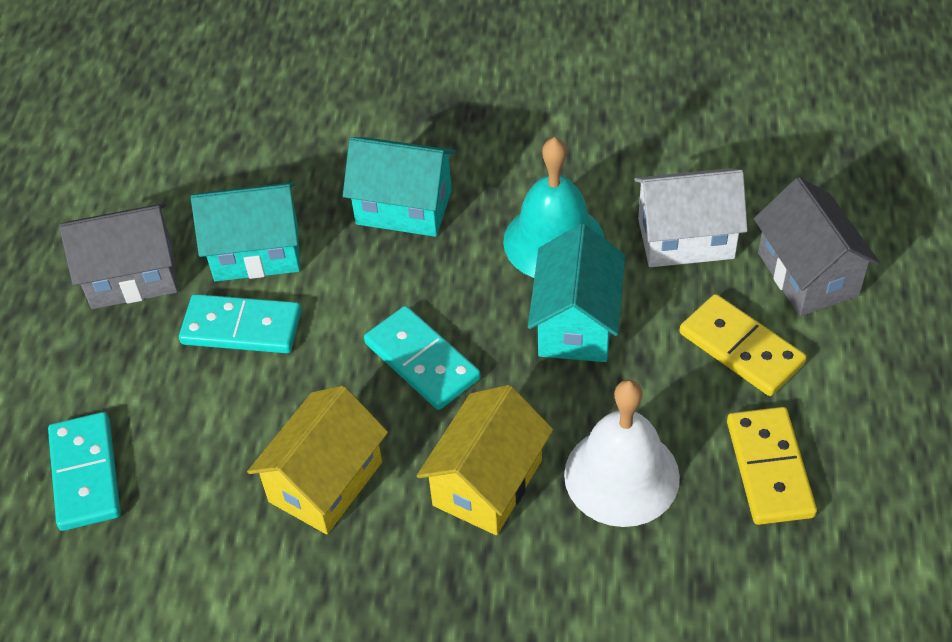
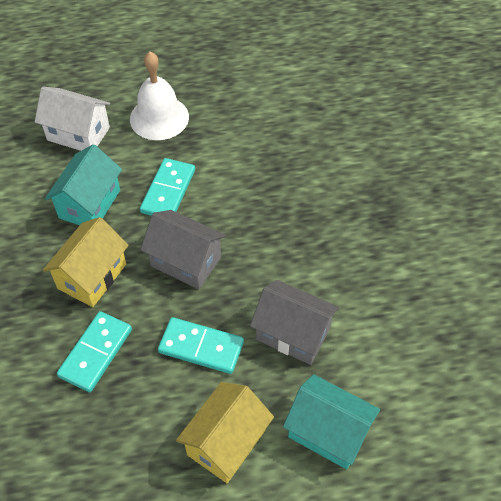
turquoise bell: [503,137,605,278] = 1 -> none = 0
turquoise house: [191,182,300,282] [343,137,456,237] [528,224,625,362] = 3 -> [45,144,122,225] [283,374,380,469] = 2
yellow domino: [680,294,807,396] [727,407,817,525] = 2 -> none = 0

